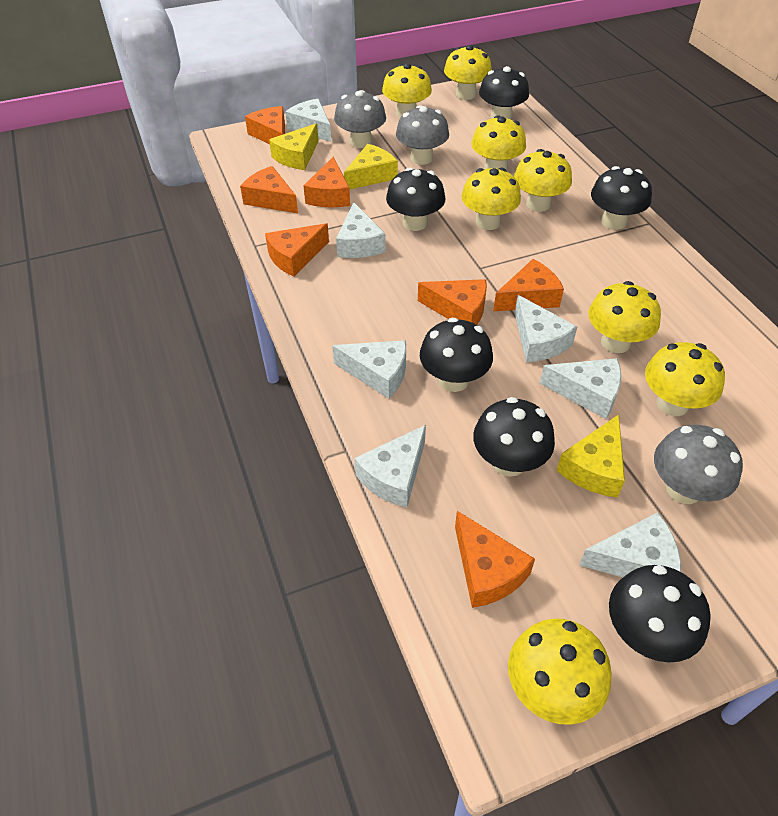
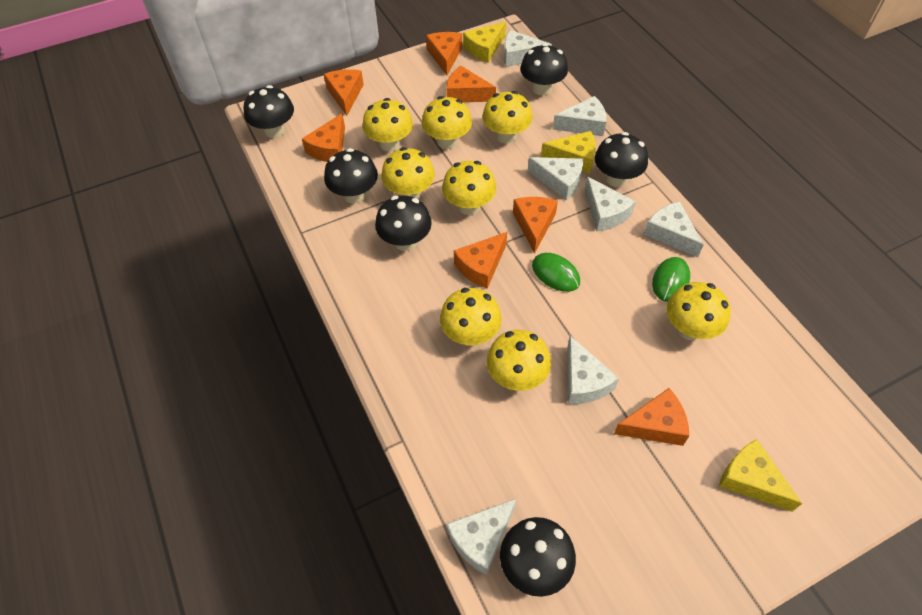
green mouse: none = 0 -> [532,253,580,292] [652,257,690,302] = 2
grey mushroom: [334,90,386,148] [396,105,449,165] [654,425,743,504] = 3 -> none = 0

